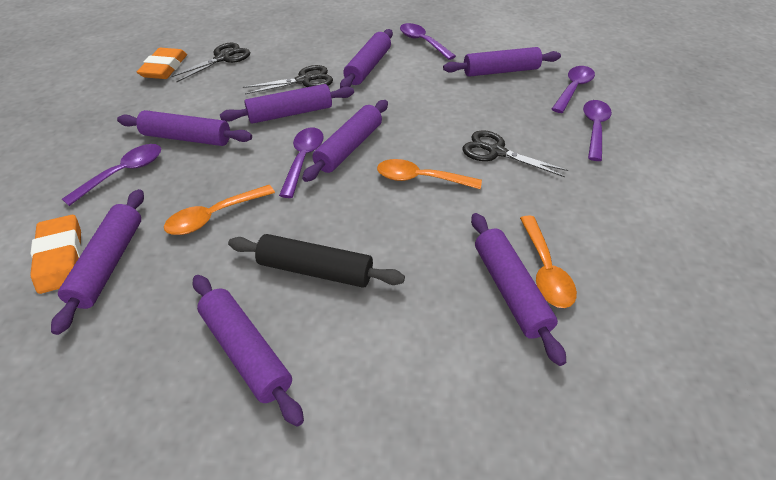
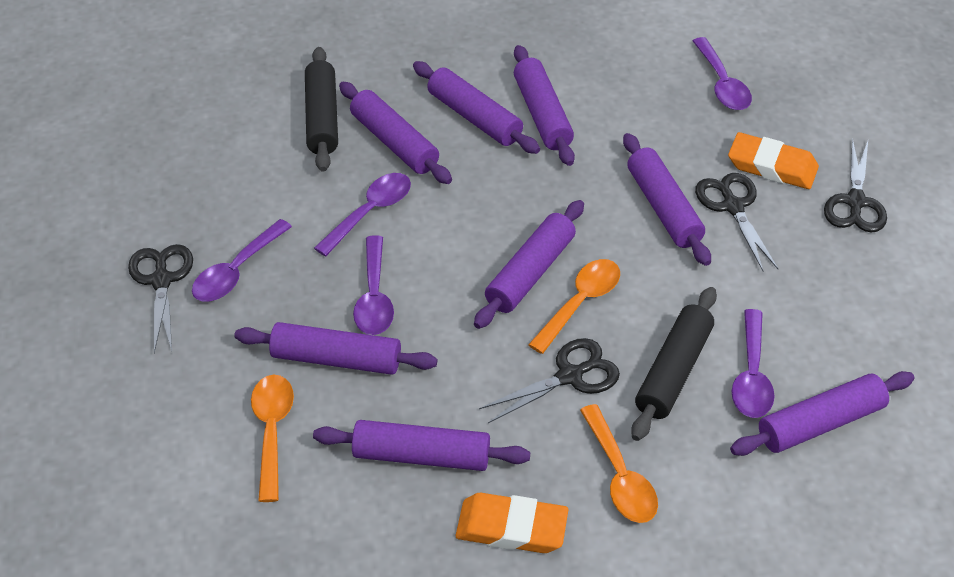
black rolling pin: [228,234,405,288] = 1 -> [305,47,338,172] [631,287,717,441] = 2
black scissors: [170,43,250,82] [243,65,333,94] [462,130,568,177] = 3 -> [128,244,193,353] [479,338,620,423] [695,173,778,271] [824,138,887,232] = 4

